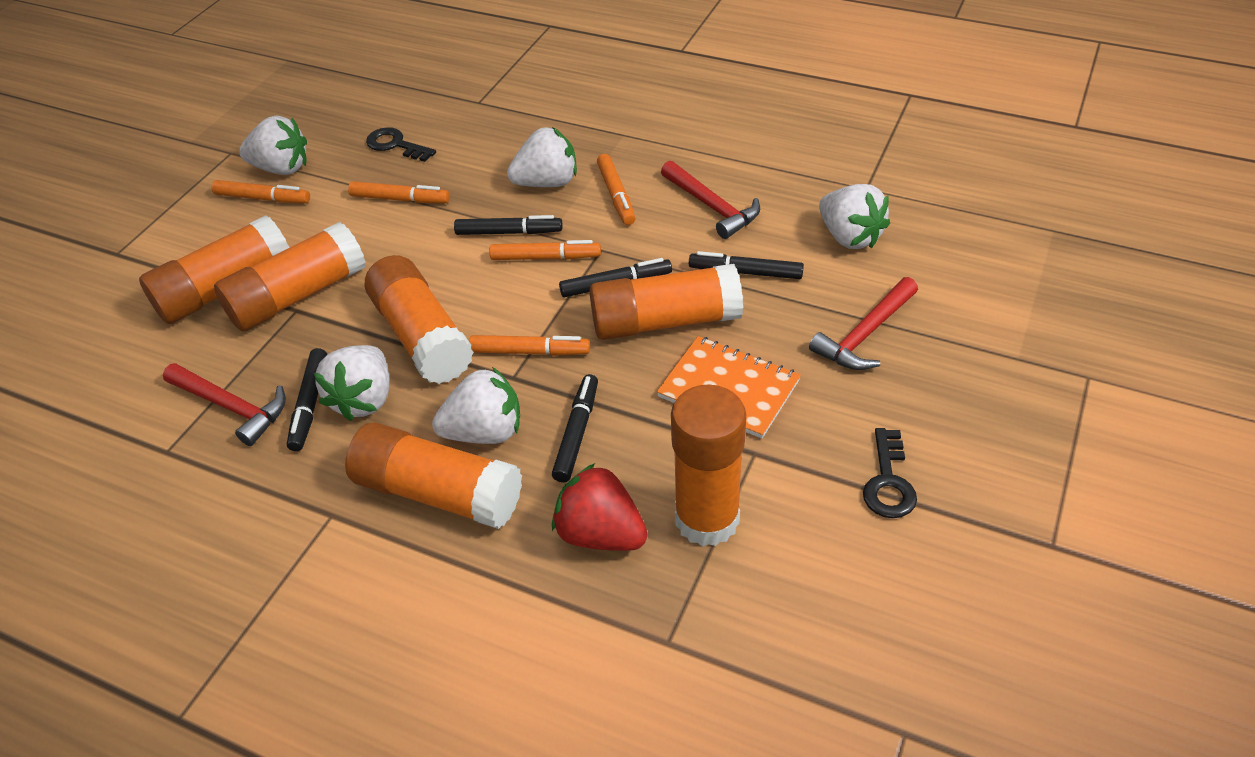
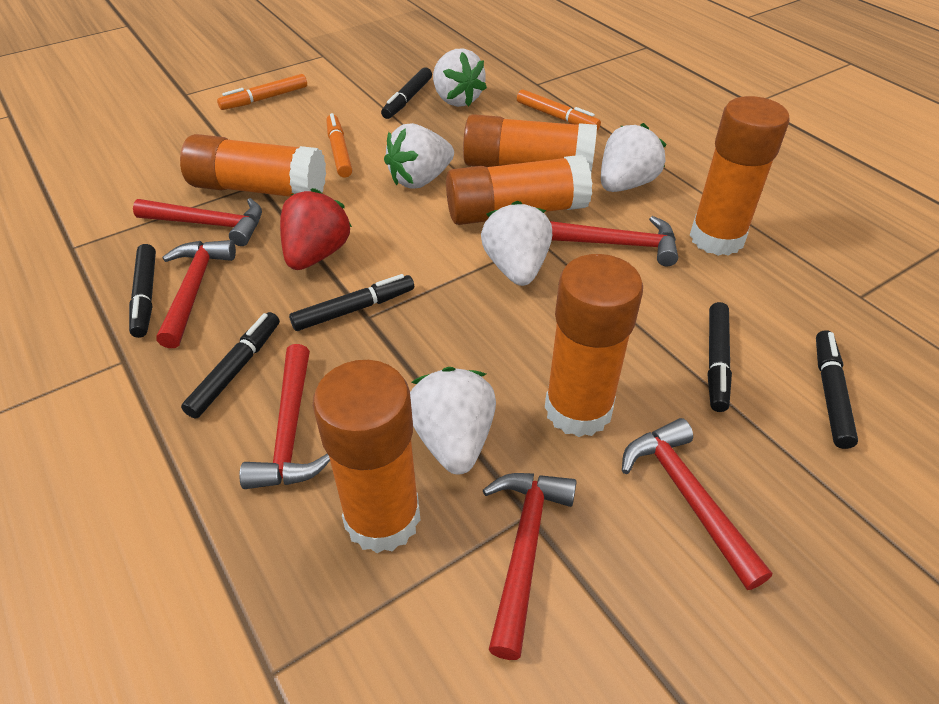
black key: [366,127,436,162] [863,428,917,518] = 2 -> none = 0
black marker: [287,348,327,451] [454,215,563,235] [552,374,598,482] [559,258,672,297] [689,251,804,279] = 5 -> [129,244,156,338] [181,312,280,419] [289,274,414,331] [381,67,432,119] [708,302,732,412] [816,330,858,449] = 6
orange marker: [212,180,310,203] [348,181,450,203] [469,335,590,356] [490,240,601,260] [597,154,636,225] = 5 -> [217,74,307,110] [326,113,352,178] [517,89,601,130] = 3
orange notebook: [657,336,801,439] = 1 -> none = 0
red hammer: [163,363,286,446] [661,161,760,239] [809,277,918,370] = 3 -> [133,198,262,246] [156,240,236,348] [239,344,330,489] [483,473,577,660] [550,216,678,266] [622,418,772,590] = 6

